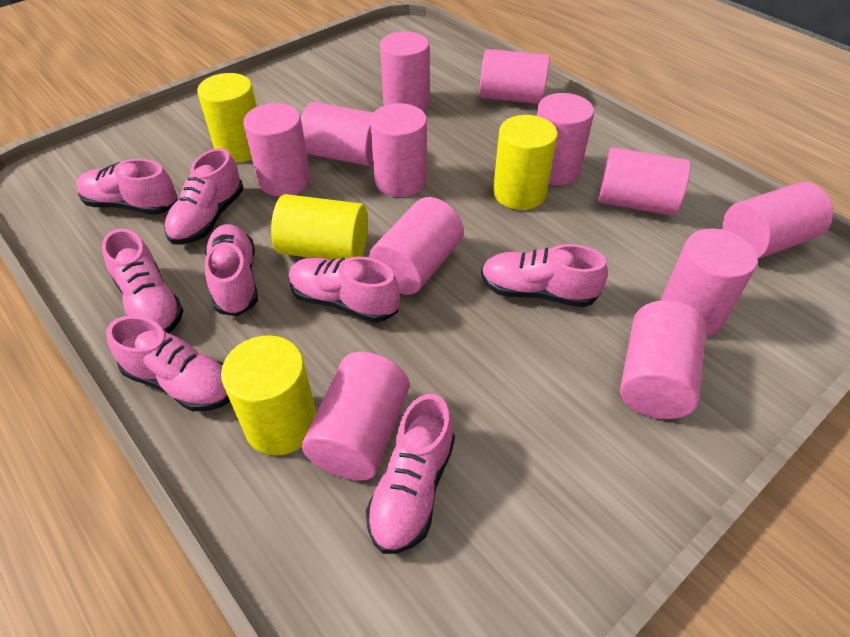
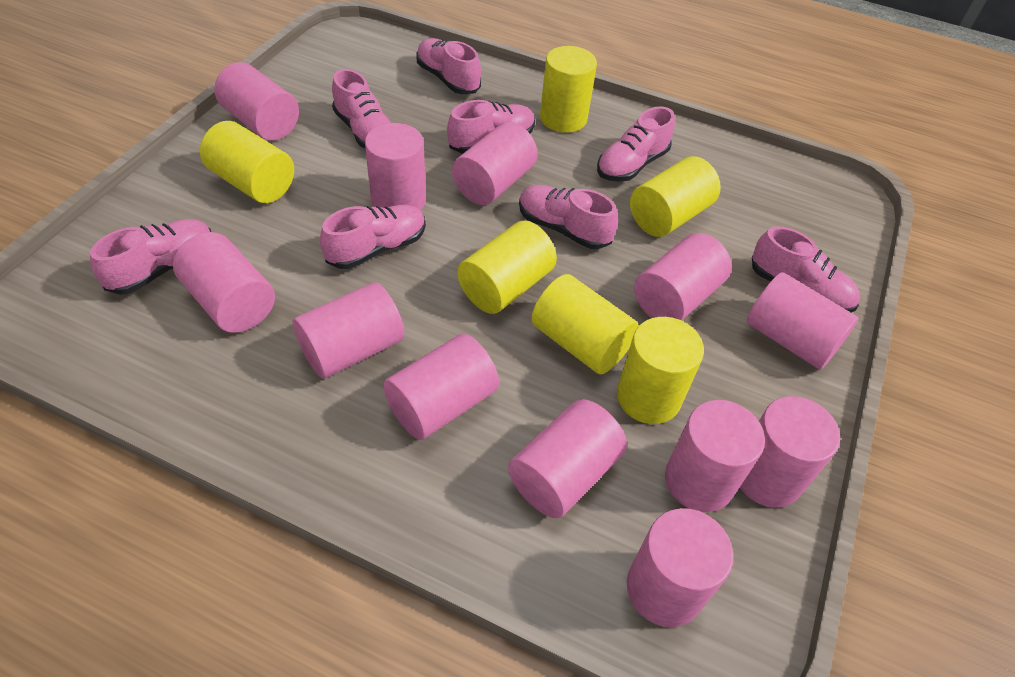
yellow cylinder: [197,73,257,163] [221,335,316,456] [271,194,368,260] [493,115,558,210] = 4 -> [200,121,294,203] [458,221,557,314] [531,274,639,375] [540,46,597,133] [617,317,704,424] [630,156,721,237] = 6

